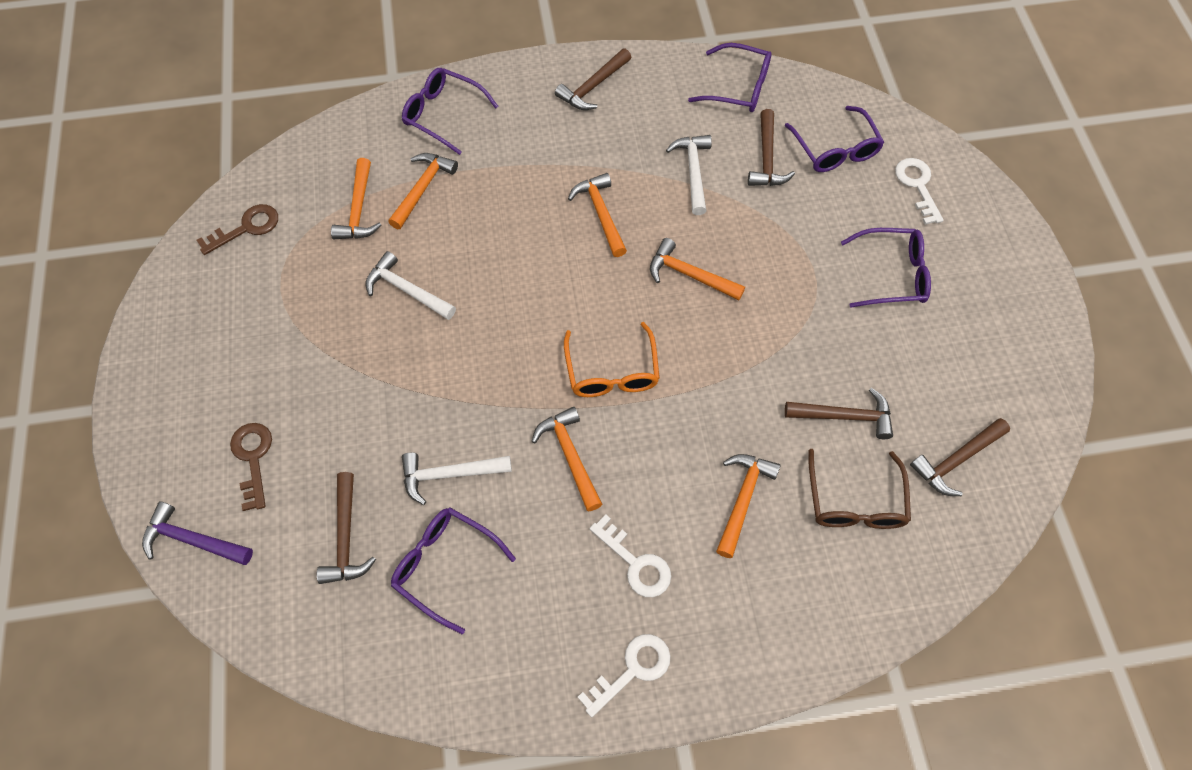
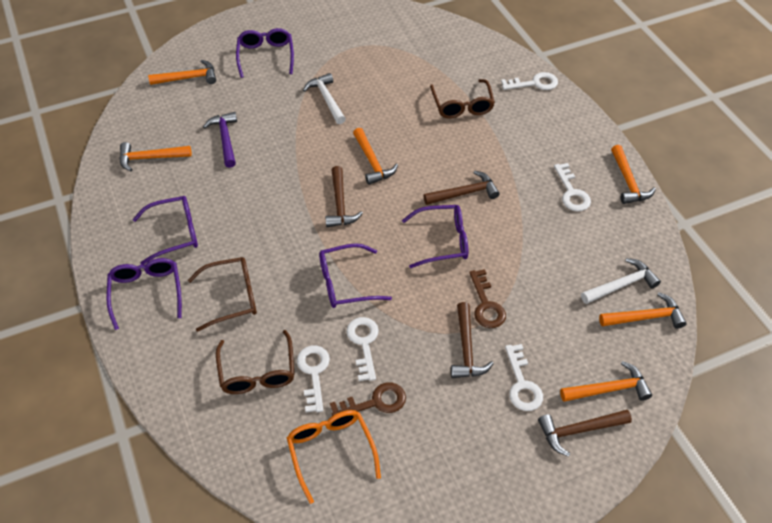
brown glasses: [808,449,911,529] = 1 -> [188,257,257,332] [216,330,295,394] [430,79,495,118] = 3
brown hammer: [317,472,376,584] [555,48,632,110] [748,109,795,186] [785,388,893,439] [910,418,1010,496] = 5 -> [325,166,363,227] [423,171,500,205] [451,302,494,378] [538,410,632,457] = 4
white hammer: [366,251,456,320] [402,453,512,505] [666,135,712,215] = 3 -> [303,73,346,124] [581,258,661,304] = 2
white key: [578,634,671,717] [590,514,671,597] [895,158,944,225] = 3 -> [297,345,330,412] [346,317,379,381] [501,72,558,90] [505,344,543,411] [554,163,591,211] = 5

